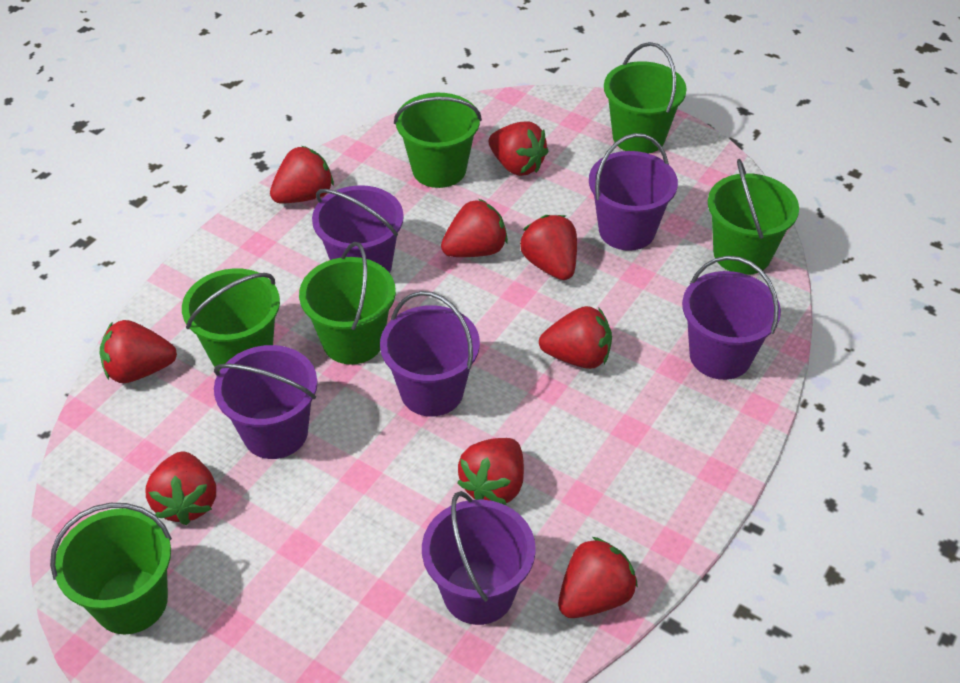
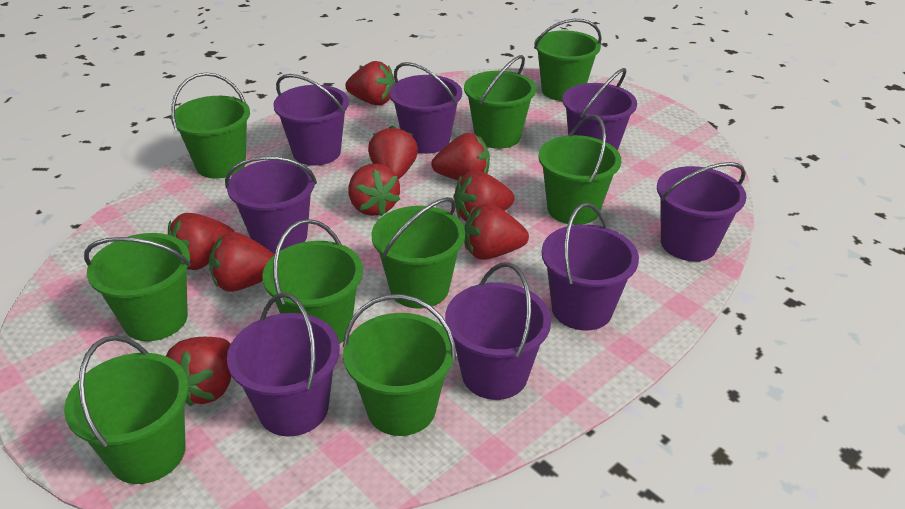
green bucket: [50,503,172,634] [182,268,280,371] [299,242,396,365] [394,93,482,188] [604,42,687,154] [708,159,799,275] = 6 -> [64,335,188,484] [84,233,191,341] [171,72,250,179] [262,219,363,344] [343,294,456,436] [371,197,465,309] [464,55,536,149] [534,19,602,101] [538,115,621,225] = 9
purple bucket: [214,345,318,459] [312,185,404,273] [380,291,480,416] [422,491,536,625] [589,133,678,251] [682,256,781,380] = 6 -> [225,156,317,254] [227,293,340,437] [273,74,349,166] [389,62,462,154] [445,262,551,400] [541,203,639,331] [562,68,637,151] [657,162,747,261] = 8

